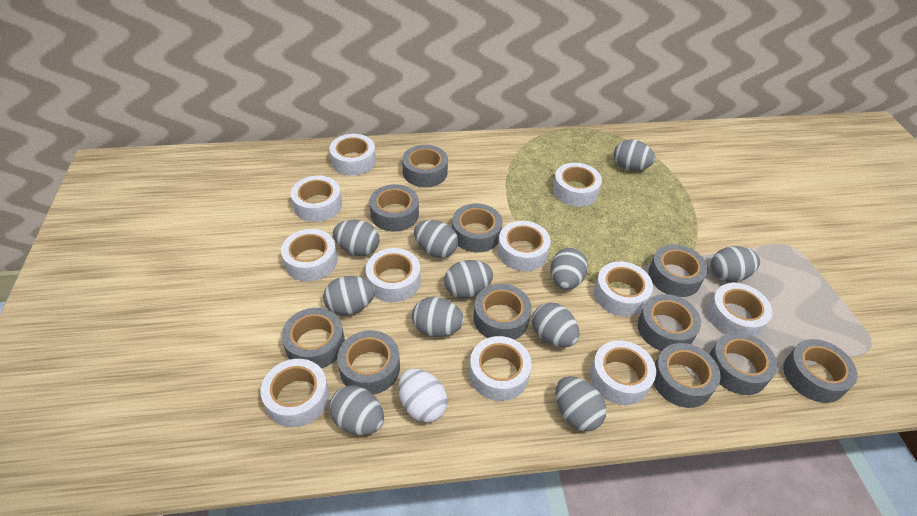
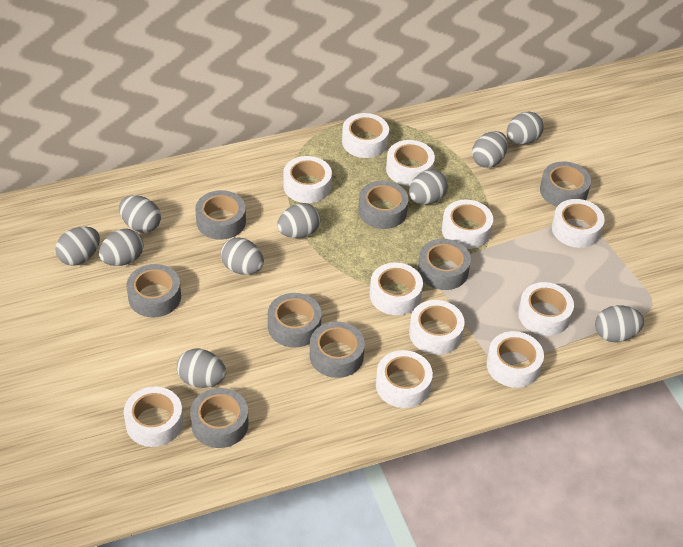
grey egg: [323,276,375,315] [329,385,384,435] [333,220,380,256] [412,297,464,337] [414,220,458,258] [444,260,493,298] [532,302,579,347] [550,248,588,290] [556,376,607,432] [614,140,655,171] [711,246,760,282] = 11 -> [55,227,100,266] [99,229,143,266] [119,196,161,233] [177,349,226,388] [221,237,264,275] [277,203,321,238] [409,169,448,205] [472,131,508,168] [507,111,544,145] [595,305,644,342] = 10
grey tape: [282,308,345,368] [337,330,400,395] [369,184,419,232] [402,145,448,187] [452,203,503,252] [474,284,531,340] [637,294,701,351] [648,244,708,297] [653,343,721,408] [709,332,778,395] [783,339,857,403] = 11 -> [127,264,181,317] [190,388,249,448] [195,190,246,240] [268,293,322,348] [310,322,365,378] [358,181,409,229] [418,239,471,290] [540,161,591,207] = 8
white egg: [399,368,448,423] = 1 -> none = 0

